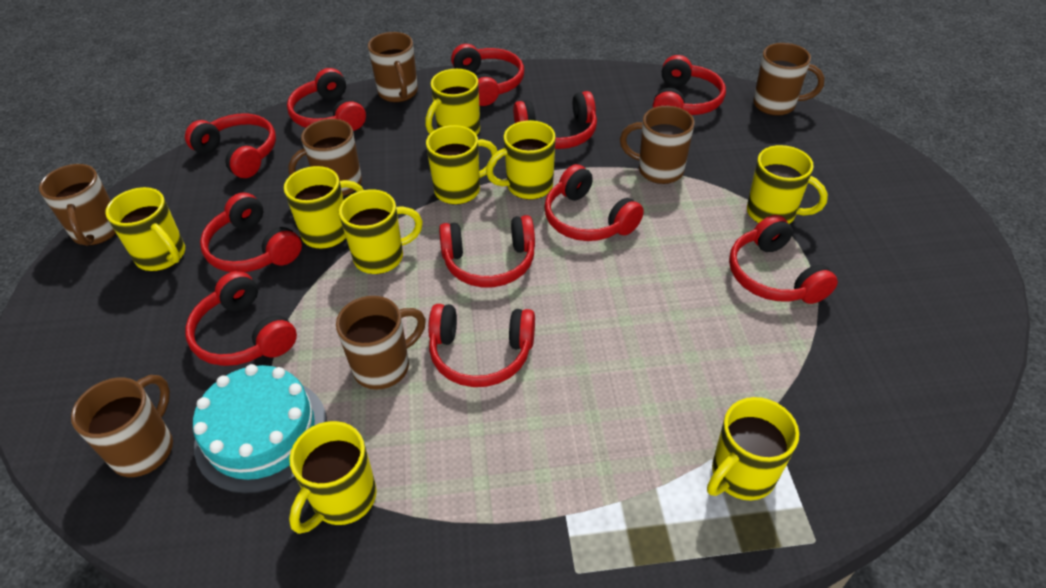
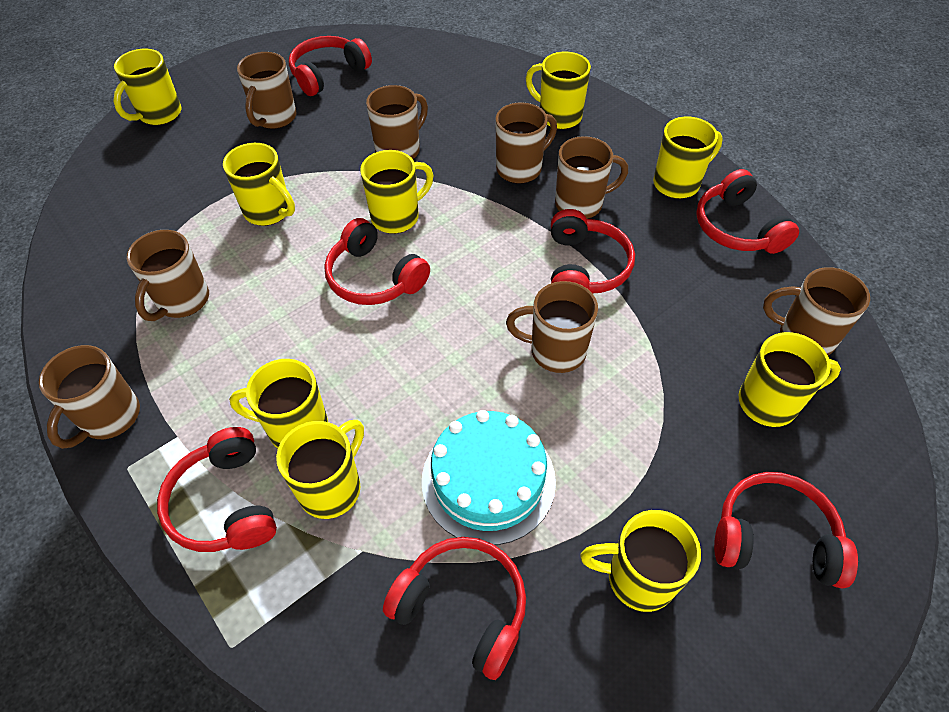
brown mug: [39,164,116,246] [71,375,173,477] [288,119,362,196] [336,296,426,390] [368,32,418,102] [620,106,694,184] [753,43,824,116] = 7 -> [39,345,140,449] [127,230,209,321] [237,52,297,129] [366,85,428,159] [495,102,557,183] [506,281,598,373] [555,136,628,219] [763,267,870,356] = 8
red headphones: [185,114,276,178] [185,271,297,366] [200,193,302,272] [287,68,366,131] [428,304,535,387] [439,215,535,287] [451,44,524,106] [513,91,597,149] [544,164,644,241] [653,55,726,115] [729,215,838,304] = 11 -> [157,427,277,552] [289,36,372,96] [324,218,430,305] [383,537,526,680] [551,209,635,293] [696,169,799,254] [714,472,858,589] = 7

